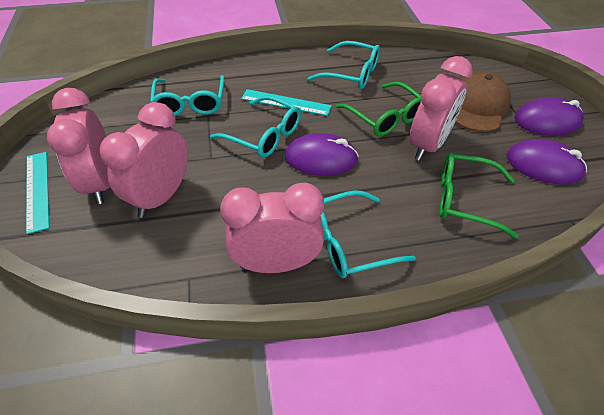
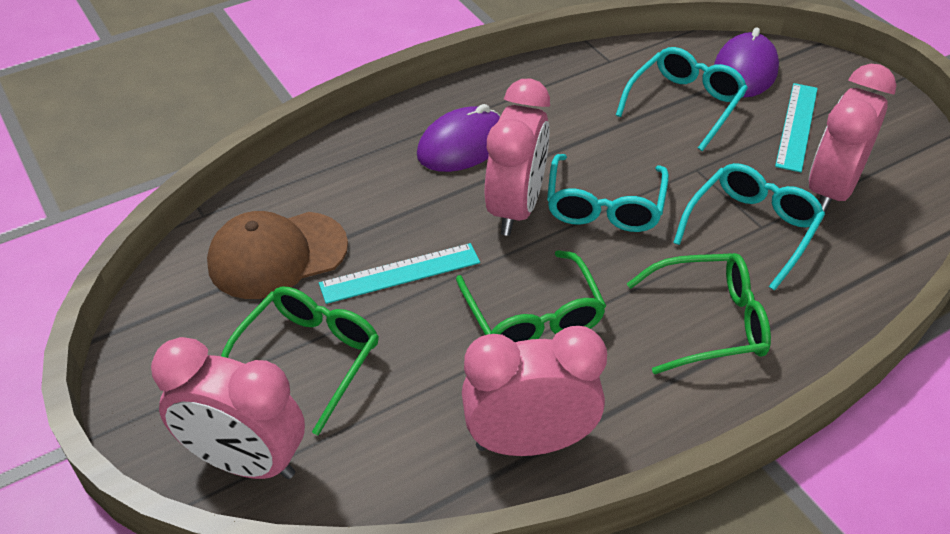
green glasses: [336,82,421,136] [439,153,519,239] = 2 -> [221,287,379,436] [456,250,606,342] [626,253,771,374] = 3
purple mouse: [285,133,359,176] [507,139,587,184] [514,97,584,136] = 3 -> [417,104,500,172] [714,27,779,98] = 2
turquoise glasses: [150,75,225,116] [210,96,301,158] [307,41,380,89] [321,190,416,278] = 4 -> [547,154,669,232] [616,47,748,151] [673,163,825,291] = 3

